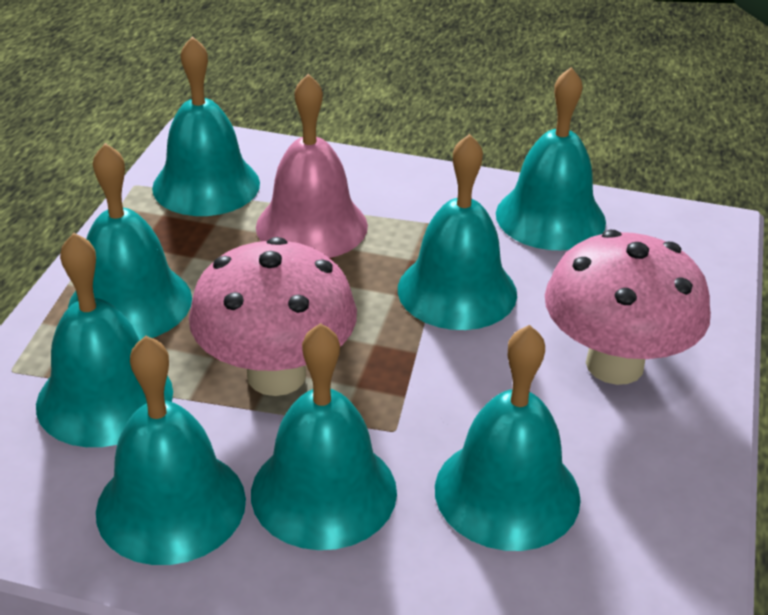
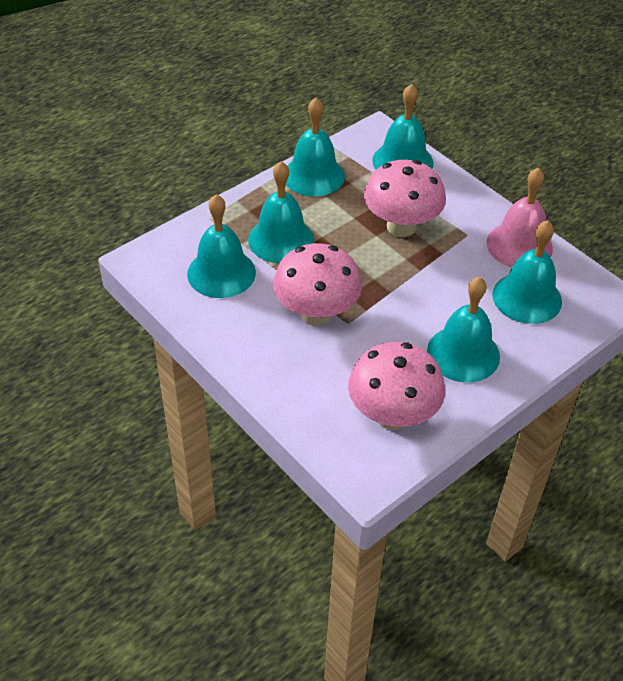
pink mushroom: [189,237,357,396] [545,230,711,385] = 2 -> [273,243,362,326] [348,342,445,430] [364,160,446,237] = 3
turquoise bell: [36,233,173,447] [68,143,192,340] [96,336,246,565] [152,36,260,216] [251,323,397,550] [398,134,517,330] [435,325,581,551] [496,67,606,250] = 8 -> [187,194,256,298] [248,161,314,263] [286,98,345,197] [372,84,434,170] [427,277,500,382] [492,220,562,324] = 6

